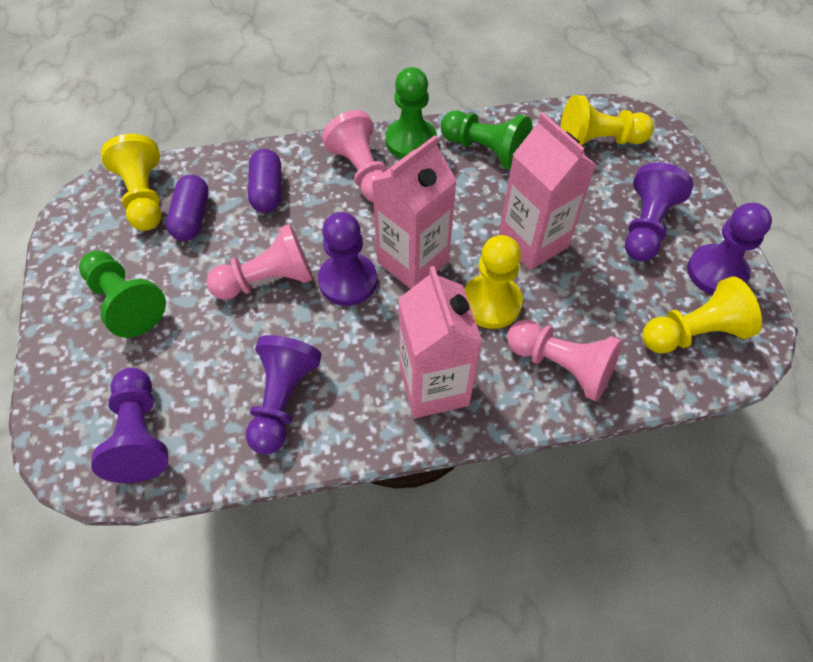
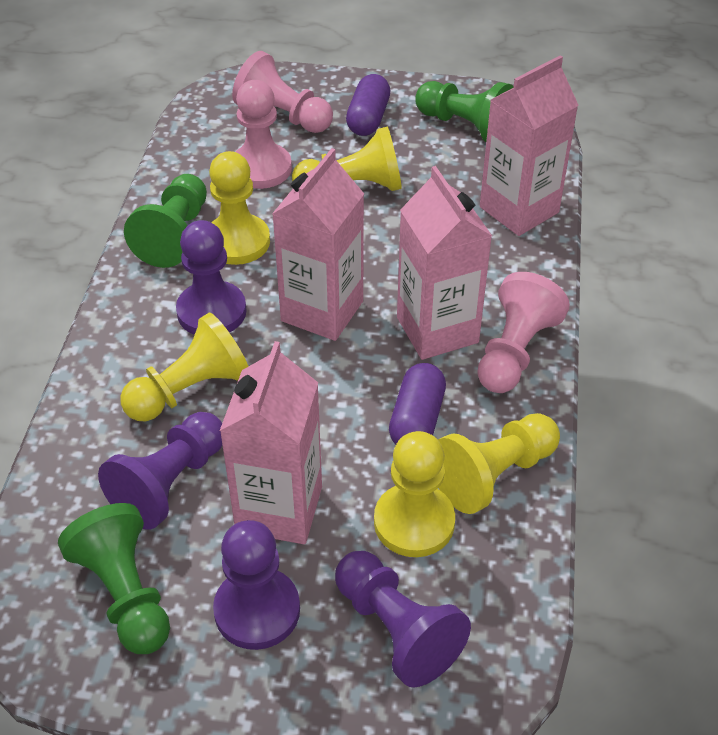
pink carton: [372,135,457,289] [398,266,482,418] [499,112,596,270] = 3 -> [220,341,322,544] [272,148,364,341] [397,166,492,360] [480,55,578,236] = 4
purple pawn: [91,368,168,483] [246,335,322,454] [318,212,377,306] [625,163,693,261] [687,203,772,295] = 5 -> [98,412,222,530] [176,220,246,335] [213,520,300,650] [335,551,471,687] = 4
yellow pawn: [101,134,162,231] [464,235,523,329] [561,95,654,146] [642,276,762,354] = 4 -> [121,312,249,421] [209,151,270,265] [292,126,402,191] [374,431,455,557] [438,413,560,514] = 5

